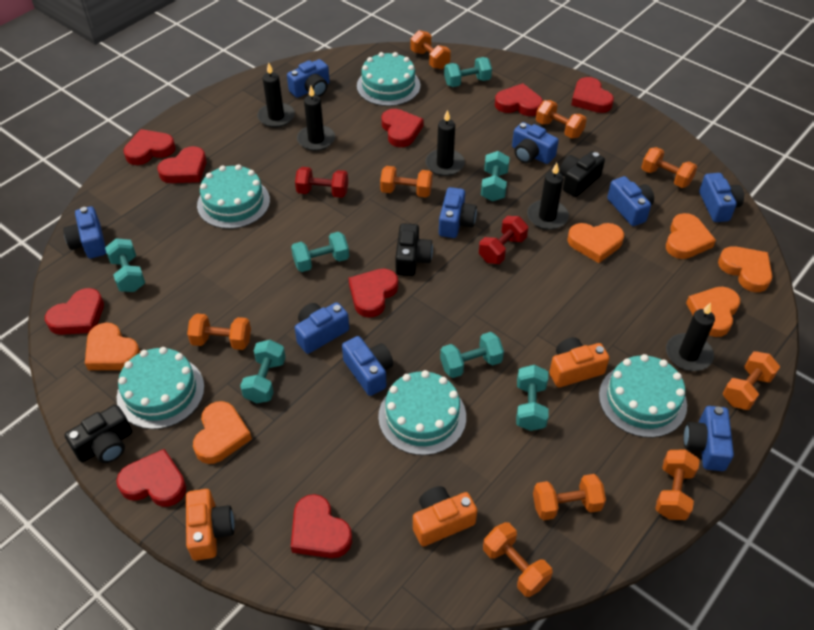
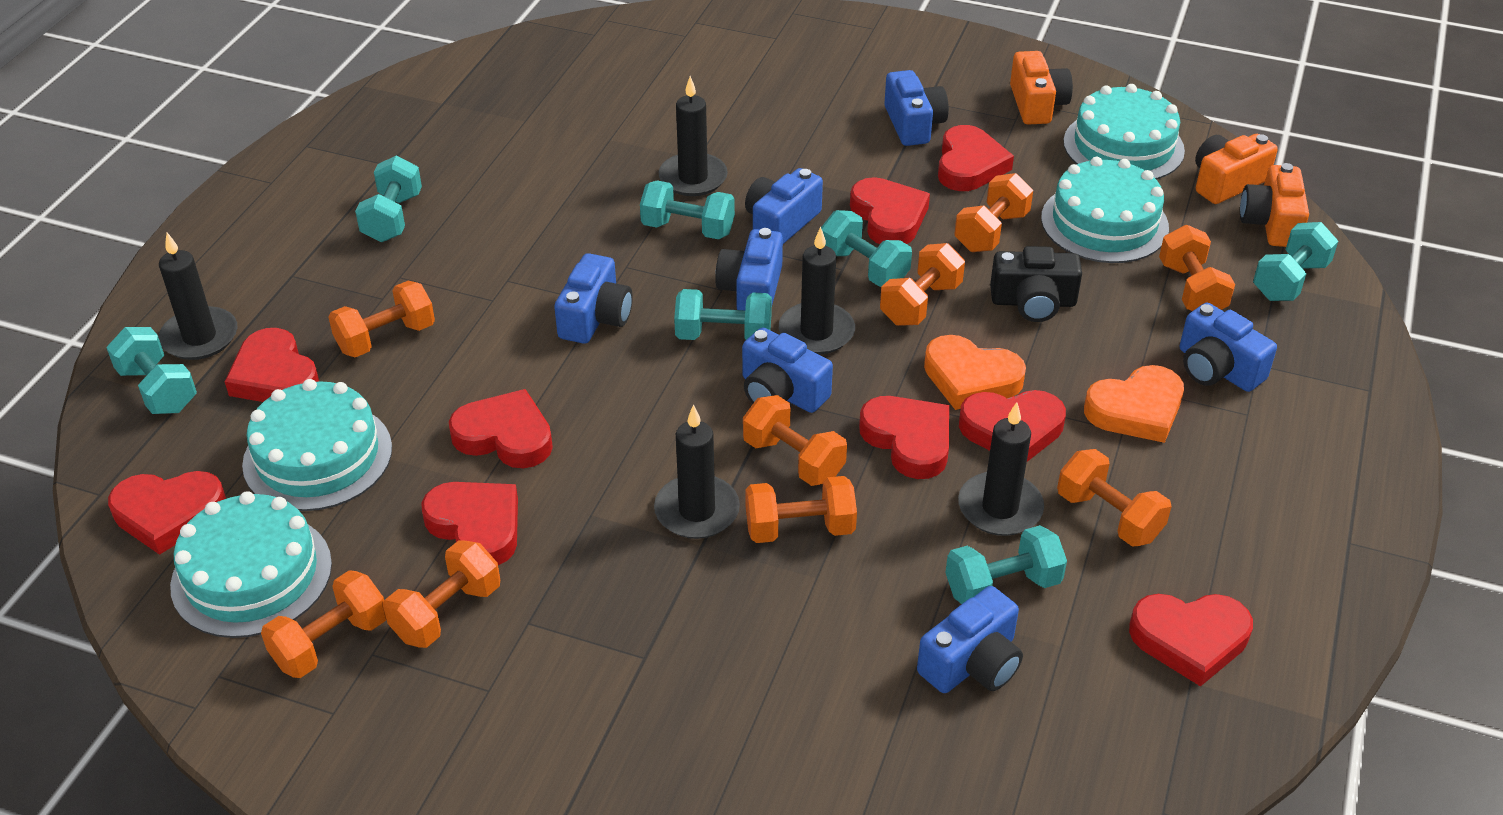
black camera: [65,405,132,463] [395,223,433,276] [559,151,605,197] = 3 -> [990,246,1082,322] = 1
blue camera: [63,206,106,259] [287,59,330,98] [295,302,349,354] [342,336,393,396] [439,187,477,238] [512,122,559,164] [607,176,654,226] [683,406,734,471] [699,173,744,222] = 9 -> [554,253,633,344] [715,228,783,310] [742,327,833,413] [745,168,823,244] [884,70,949,146] [917,586,1023,693] [1180,303,1277,392] = 7
orange heart: [85,322,140,370] [193,401,252,464] [567,223,624,263] [666,213,716,259] [686,287,740,337] [718,246,772,292] = 6 -> [924,335,1026,410] [1084,365,1184,443] = 2
red dumbbell: [295,167,348,198] [479,216,528,264] = 2 -> none = 0
turquoise cake: [117,347,205,429] [197,164,270,229] [357,52,420,106] [378,370,466,455] [599,354,687,438] = 5 -> [170,491,332,638] [242,379,392,511] [1041,157,1169,263] [1063,84,1185,180] = 4

